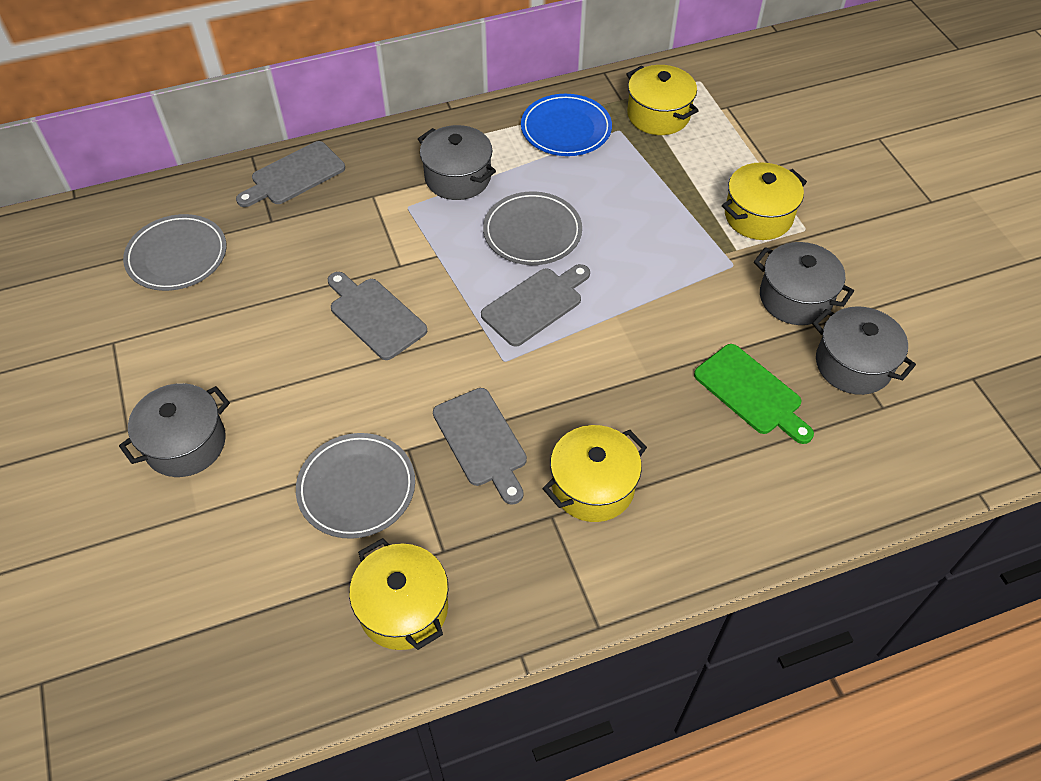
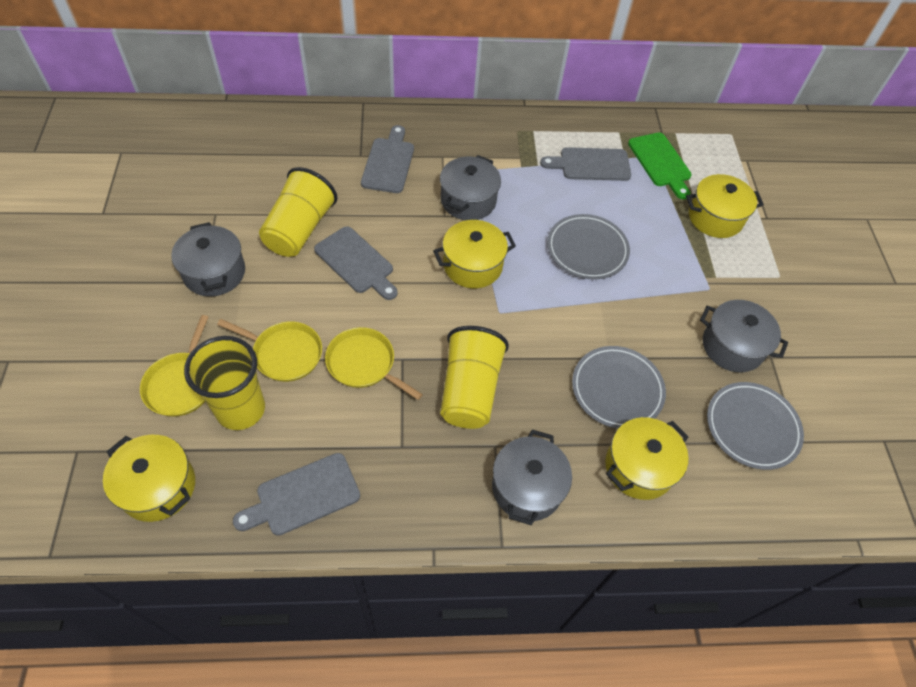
blue plate: [521,94,612,156] = 1 -> none = 0
yellow cup: none = 0 -> [184,336,265,430] [259,167,337,257] [440,326,509,429] = 3
yellow pan: none = 0 -> [140,315,208,417] [217,319,322,382] [325,327,423,400] = 3

